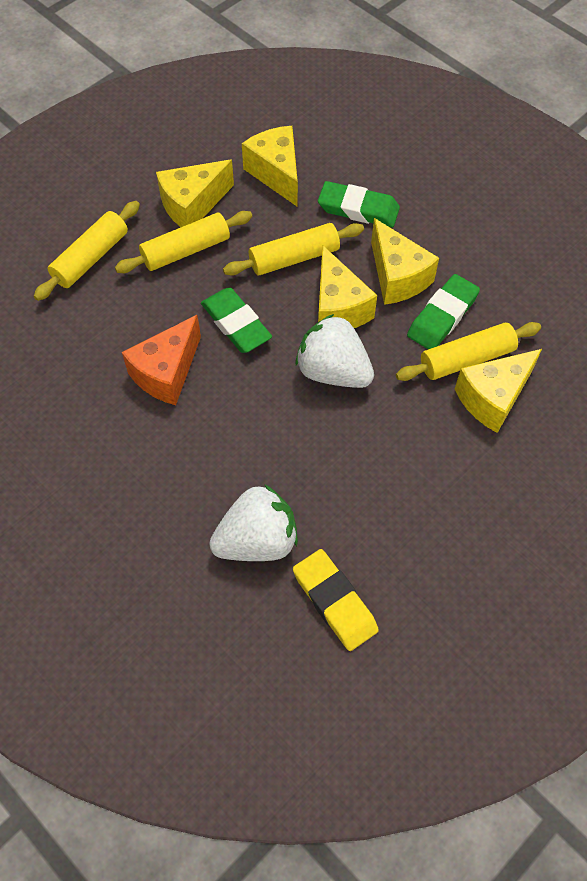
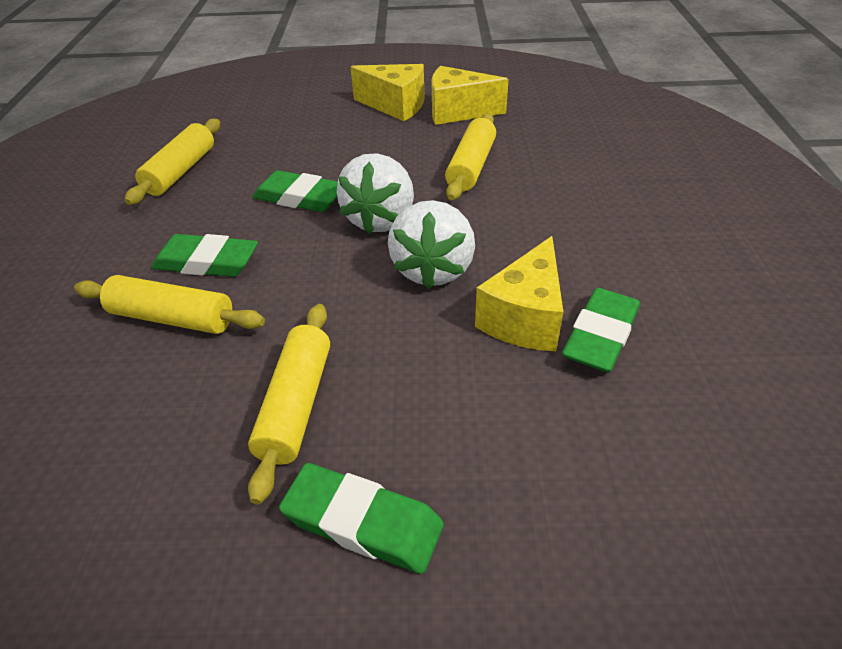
green eraser: [201,287,272,353] [318,181,400,228] [407,274,480,349] = 3 -> [151,234,258,277] [253,170,338,212] [279,463,444,574] [562,288,640,372] = 4
orange cheese: [122,315,201,405] = 1 -> none = 0
yellow cheese: [156,160,234,227] [242,126,298,207] [318,246,377,328] [371,218,439,305] [455,349,542,433] = 5 -> [351,64,425,121] [431,66,509,125] [475,236,563,351] = 3
yellow eraser: [293,549,379,651] = 1 -> none = 0

